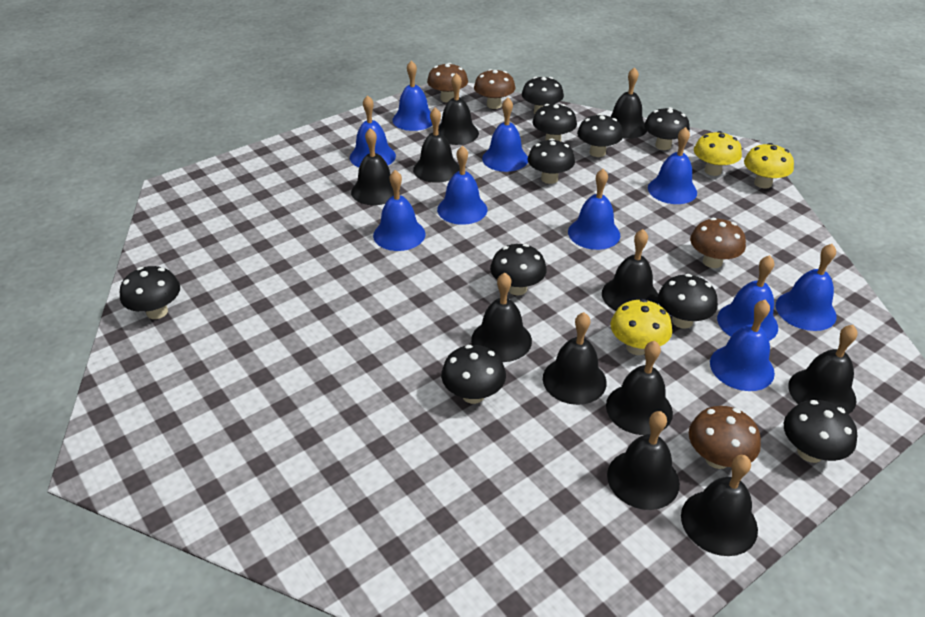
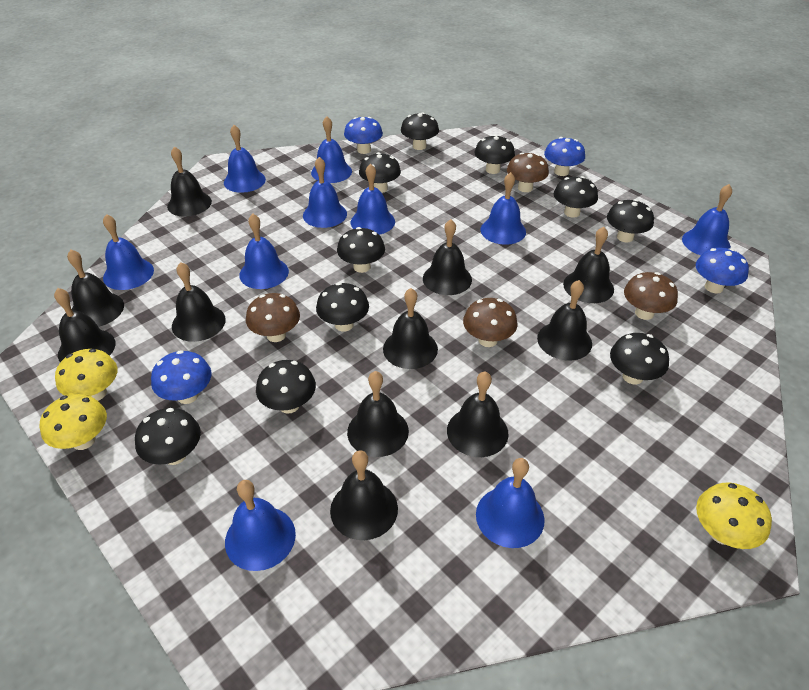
blue mushroom: none = 0 -> [151,350,212,404] [344,117,383,154] [544,137,585,176] [696,248,749,294] = 4

